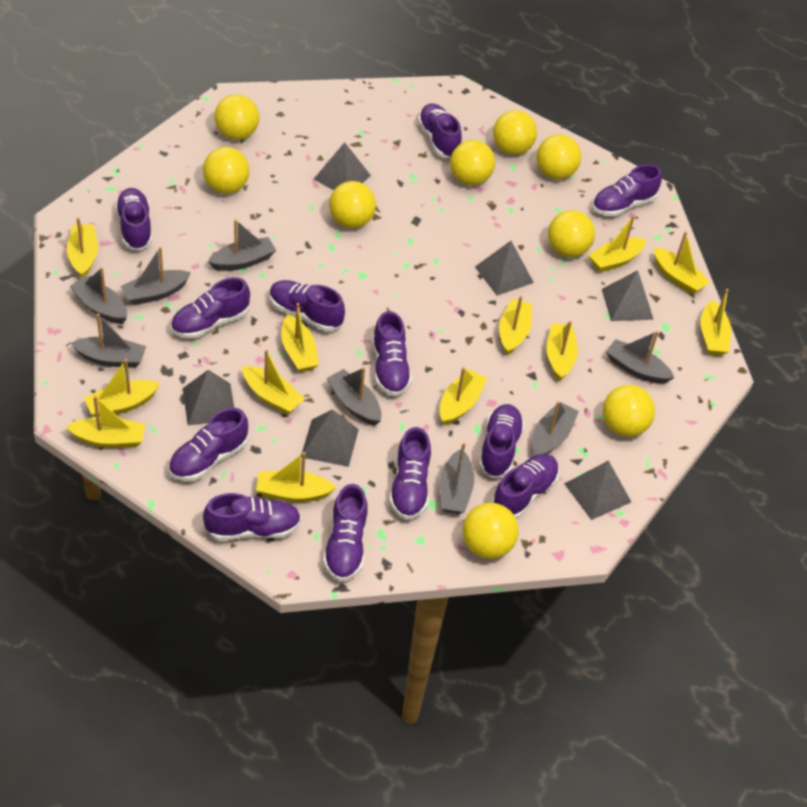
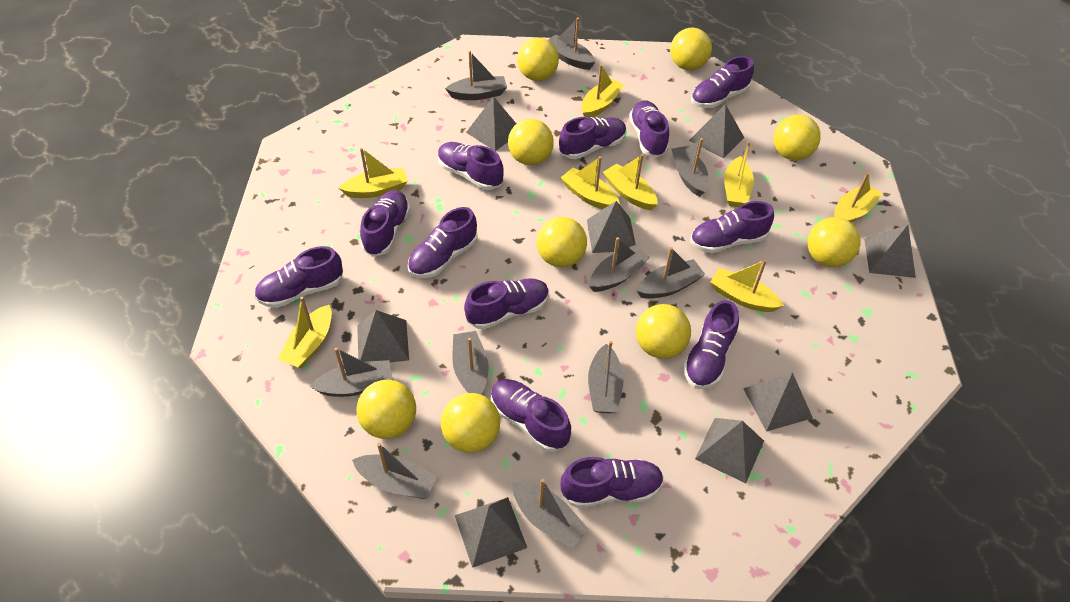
grey boat: [69,267,127,324] [71,314,146,368] [120,247,191,305] [208,219,276,271] [326,367,382,426] [440,442,474,514] [532,401,579,455] [606,331,674,384] = 8 -> [309,348,393,397] [352,443,437,499] [445,51,507,100] [452,331,489,394] [512,479,589,549] [548,18,595,70] [588,341,624,413] [589,237,650,292] [637,247,705,299] [671,138,709,197] = 10
grey pyramid: [183,370,234,425] [301,409,359,467] [314,142,371,190] [475,241,534,296] [564,460,631,520] [602,270,654,321] = 6 -> [357,310,409,362] [455,497,527,568] [466,96,516,151] [587,201,636,253] [689,104,744,159] [695,418,764,483] [743,373,813,432] [864,225,916,278] = 8
yellow boat: [66,396,145,448] [67,217,98,278] [84,359,160,417] [242,349,305,415] [256,452,336,502] [281,303,319,372] [440,367,487,425] [499,296,532,355] [546,321,578,381] [588,215,646,272] [654,231,710,294] [700,289,731,356] = 12 -> [278,297,332,368] [339,148,408,198] [561,156,620,209] [581,64,624,117] [603,154,658,210] [710,260,784,312] [724,141,754,207] [834,173,883,223] = 8

